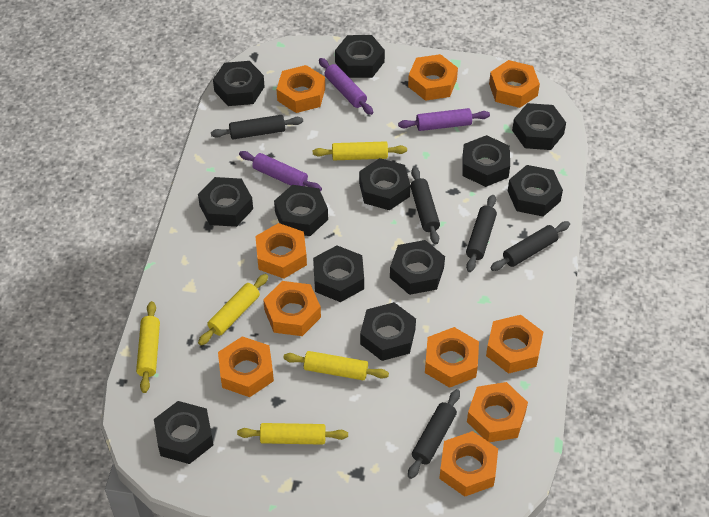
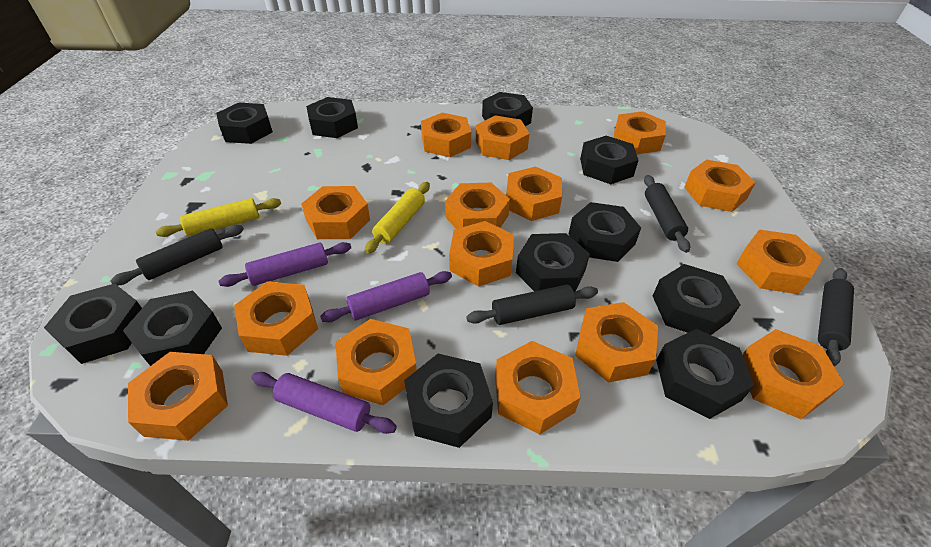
black nut: [154,401,214,464] [198,177,253,227] [213,61,265,106] [274,185,328,236] [313,245,364,302] [335,35,385,78] [359,158,411,210] [360,302,416,361] [390,240,445,295] [463,135,510,187] [508,165,563,216] [512,103,566,150] = 12 -> [44,283,142,364] [123,291,222,366] [216,103,273,144] [306,97,358,138] [404,354,493,448] [482,92,533,126] [516,233,590,292] [568,202,641,262] [580,136,639,184] [653,264,740,335] [656,329,754,419] = 11
black rolling pin: [211,115,303,139] [408,389,460,479] [410,167,440,244] [466,195,497,272] [490,221,570,271] = 5 -> [110,225,244,285] [466,285,598,325] [644,175,690,253] [818,268,854,367] = 4
orange nut: [218,336,274,397] [255,223,307,279] [263,281,321,336] [277,65,325,113] [408,54,458,101] [425,327,479,388] [439,431,498,497] [467,382,528,442] [486,315,543,374] [489,60,540,108] = 10 -> [128,352,228,441] [234,281,318,356] [301,186,370,239] [335,319,417,405] [421,113,471,157] [445,183,510,229] [449,221,514,287] [476,115,530,160] [495,341,581,435] [506,166,562,221] [575,302,658,383] [614,111,666,154] [684,160,756,212] [736,230,823,295] [742,329,844,419] = 15
yellow rolling pin: [136,301,160,393] [198,274,268,345] [237,423,348,445] [283,351,389,380] [313,141,407,160] = 5 -> [156,198,281,237] [364,182,430,254] = 2

